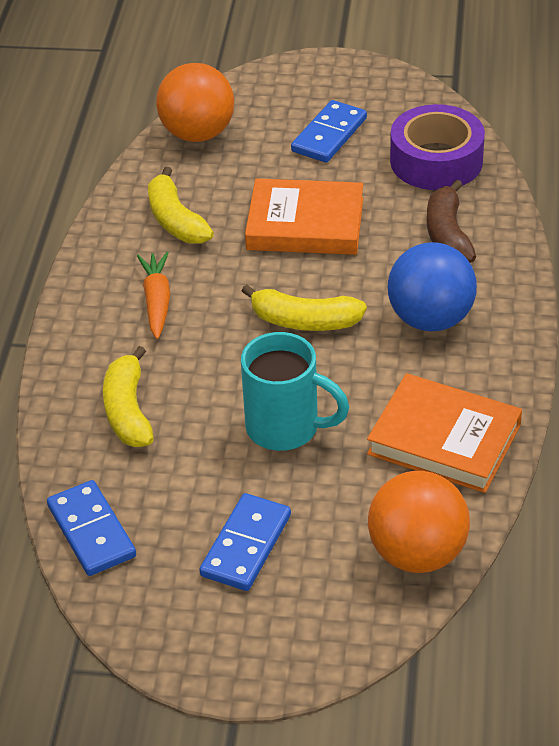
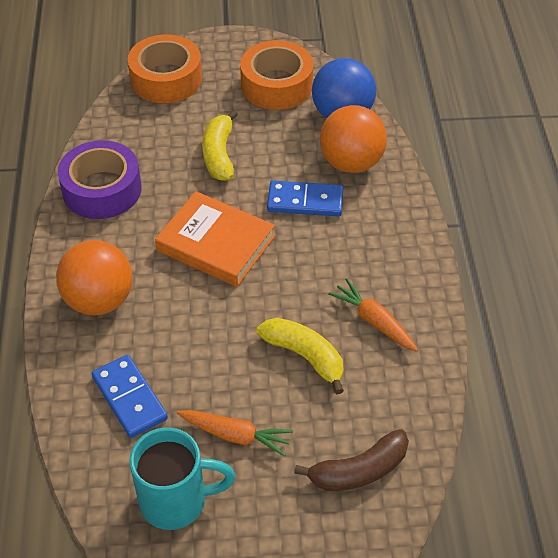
blue domino: [47,480,136,576] [199,493,291,591] [291,100,367,163] = 3 -> [92,355,168,438] [267,181,343,217] = 2
orange book: [245,178,363,255] [367,373,522,493] = 2 -> [155,191,275,287] = 1
orange carrot: [137,252,170,339] = 1 -> [177,410,293,457] [328,279,418,352] = 2
orange tape: none = 0 -> [128,34,202,103] [240,40,313,110] = 2
yellow banana: [103,346,154,447] [148,167,214,244] [242,285,367,331] = 3 -> [202,110,238,181] [257,318,344,394] = 2

